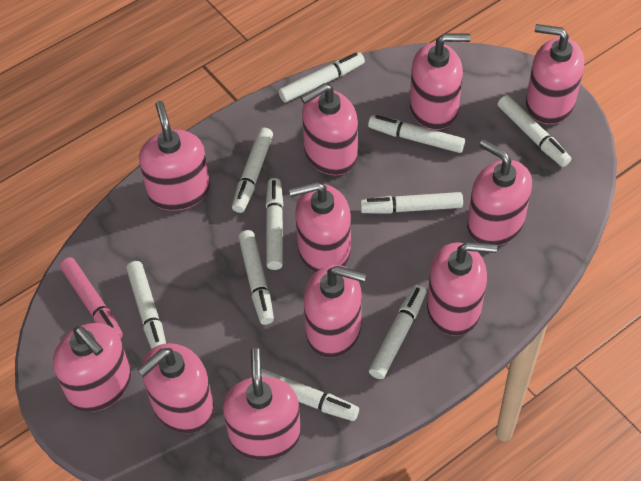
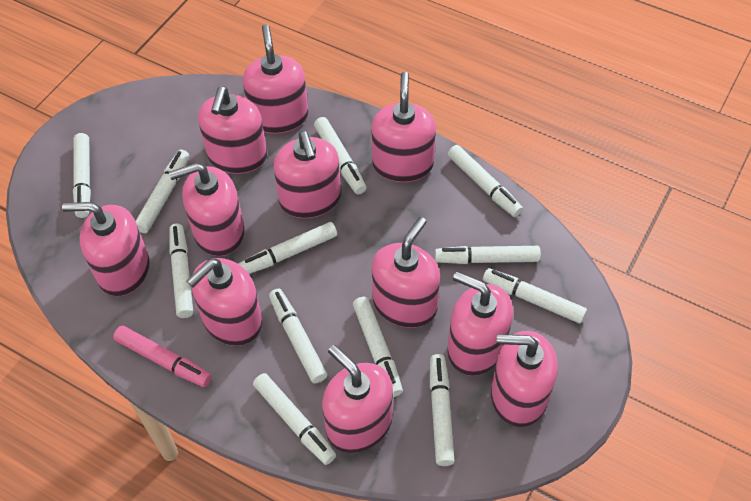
white marker: [126,261,166,349] [232,127,273,213] [238,230,274,325] [251,368,359,421] [265,178,283,270] [278,52,365,103] [360,192,463,214] [368,115,465,153] [369,285,426,379] [498,95,571,167] = 10 -> [73,133,91,218] [136,149,190,233] [169,224,193,318] [239,222,337,274] [253,373,336,465] [269,289,327,384] [314,117,366,194] [353,297,403,397] [430,354,455,466] [435,246,541,264] [448,145,523,217] [483,268,587,324] = 12

